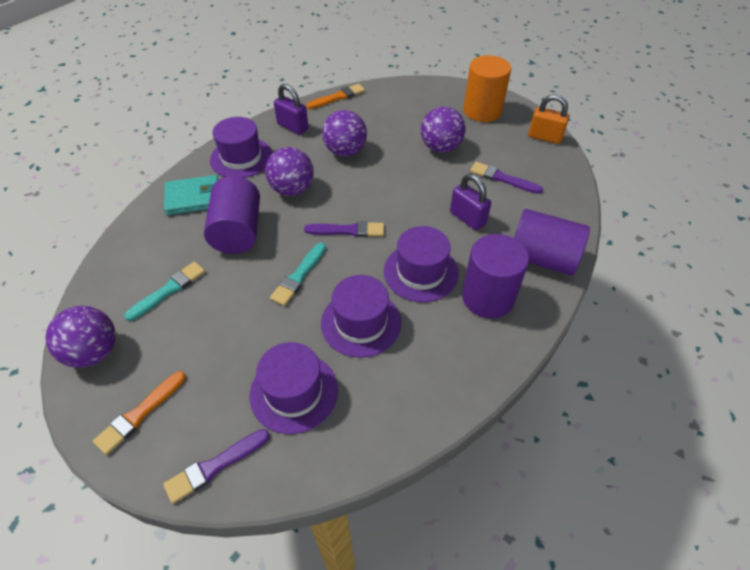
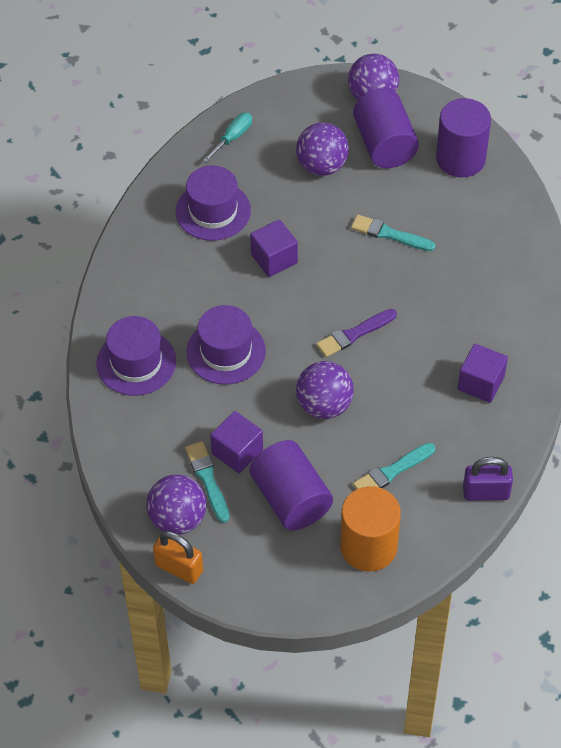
orange brush: [93,371,186,455] [306,84,365,109] = 2 -> none = 0
purple brush: [163,429,270,504] [304,221,384,237] [470,162,543,194] = 3 -> [316,309,397,357] = 1
purple cube: none = 0 -> [210,411,263,473] [250,219,298,277] [458,344,508,403] = 3
purple hat: [210,117,272,178] [250,342,338,434] [321,275,401,358] [384,226,459,302] = 4 -> [96,316,176,396] [176,165,251,241] [186,305,266,385] = 3
purple padlock: [274,84,308,135] [450,174,491,230] = 2 -> [463,457,513,501] = 1
turquoise brush: [124,262,205,321] [270,243,326,306] = 2 -> [185,441,229,523] [351,214,435,251] [353,443,435,490] = 3
turquoise screwdriver: none = 0 -> [203,113,252,163] = 1
turquoise wallet: [164,175,219,215] = 1 -> none = 0

